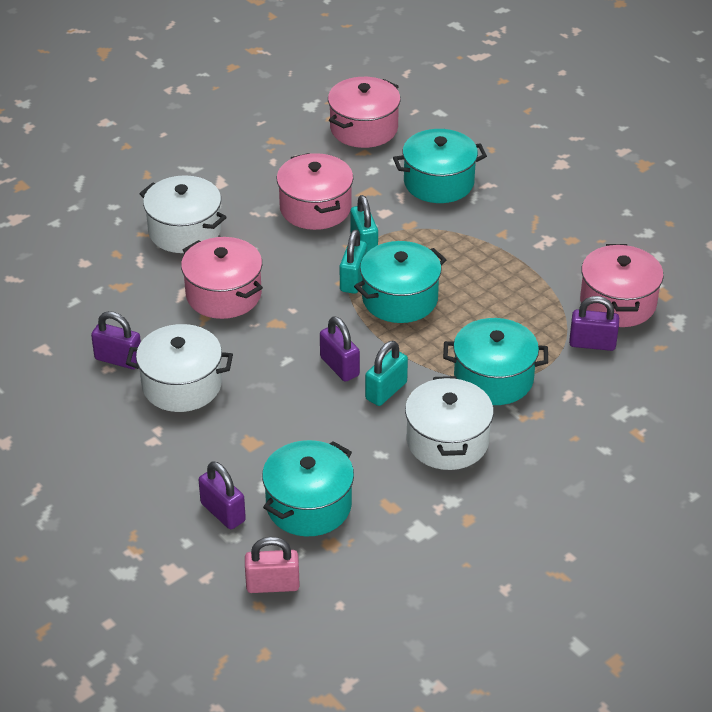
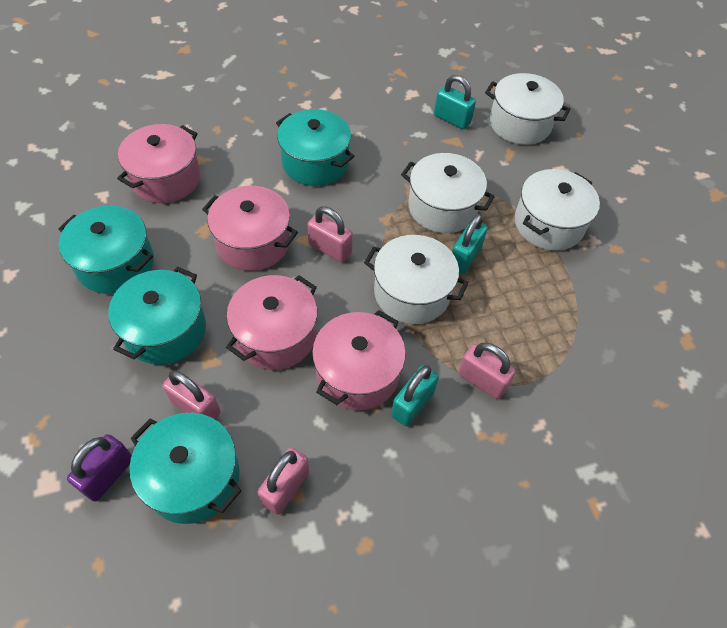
pink padlock: [245,537,300,593] = 1 -> [163,370,221,420] [258,447,309,515] [307,207,353,263] [458,342,516,399] = 4
purple padlock: [91,311,141,369] [199,461,246,529] [320,316,360,382] [569,296,619,351] = 4 -> [67,434,132,501] = 1
white pot: [126,324,233,412] [139,175,227,253] [405,376,494,470] = 3 -> [364,235,468,324] [401,153,495,233] [485,73,571,145] [515,169,600,251] = 4

